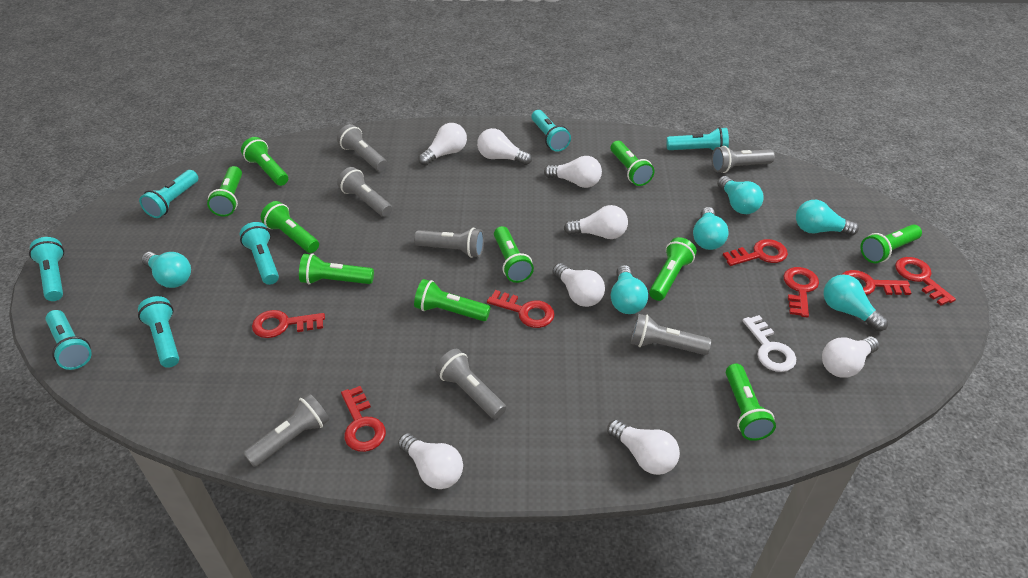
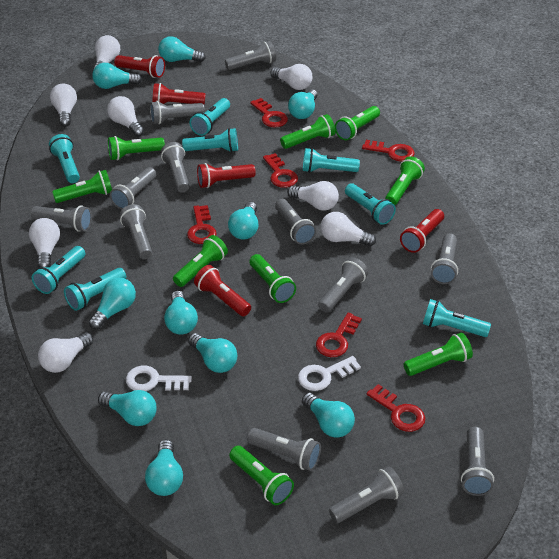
green flashlight: [207,166,242,217] [241,137,288,186] [261,201,319,253] [299,253,374,284] [414,279,491,321] [494,226,534,283] [610,141,654,186] [649,237,697,301] [726,364,776,441] [860,224,922,263] = 10 -> [52,170,112,203] [108,136,165,160] [173,235,228,287] [229,446,294,505] [249,254,296,303] [280,114,336,149] [335,106,380,140] [385,156,425,205] [404,333,473,376] = 9
grey flashlight: [243,393,329,467] [337,124,387,171] [337,167,392,217] [414,227,484,258] [435,349,506,419] [631,314,711,355] [711,146,775,173] = 7 -> [31,205,92,232] [110,167,156,209] [120,204,152,259] [150,101,205,124] [161,142,189,193] [225,41,276,70] [247,428,321,471] [275,199,316,245] [318,257,368,312] [329,467,404,523] [431,234,458,284] [461,427,494,496] = 12
red flashlight: none = 0 -> [114,55,165,78] [152,83,205,104] [194,265,251,316] [197,163,256,188] [400,209,444,253] = 5
red key: [252,310,325,338] [341,386,386,452] [487,290,555,328] [723,239,788,266] [783,267,819,318] [841,270,911,295] [895,257,956,306] = 7 -> [187,205,217,244] [250,98,288,128] [263,153,298,188] [316,313,362,357] [362,140,415,162] [366,384,425,432] = 6
turquoise flashlight: [29,237,64,301] [45,310,92,370] [138,296,179,368] [139,170,198,218] [240,222,279,285] [531,110,571,152] [666,127,729,150] = 7 -> [32,246,85,294] [49,134,80,183] [64,268,126,311] [182,128,238,152] [189,98,230,136] [303,148,360,173] [345,183,396,225] [423,299,491,337] = 8
turquoise light bulb: [142,252,191,288] [611,265,648,314] [693,207,729,250] [717,176,763,214] [796,200,859,236] [823,274,888,331] = 6 -> [88,278,136,330] [92,63,142,89] [98,390,157,426] [145,439,183,496] [158,36,206,62] [164,290,198,335] [188,333,237,373] [228,202,259,240] [288,89,317,119] [302,393,355,438] = 10
white key: [742,315,796,372] = 1 -> [126,366,192,391] [298,356,361,391] = 2

